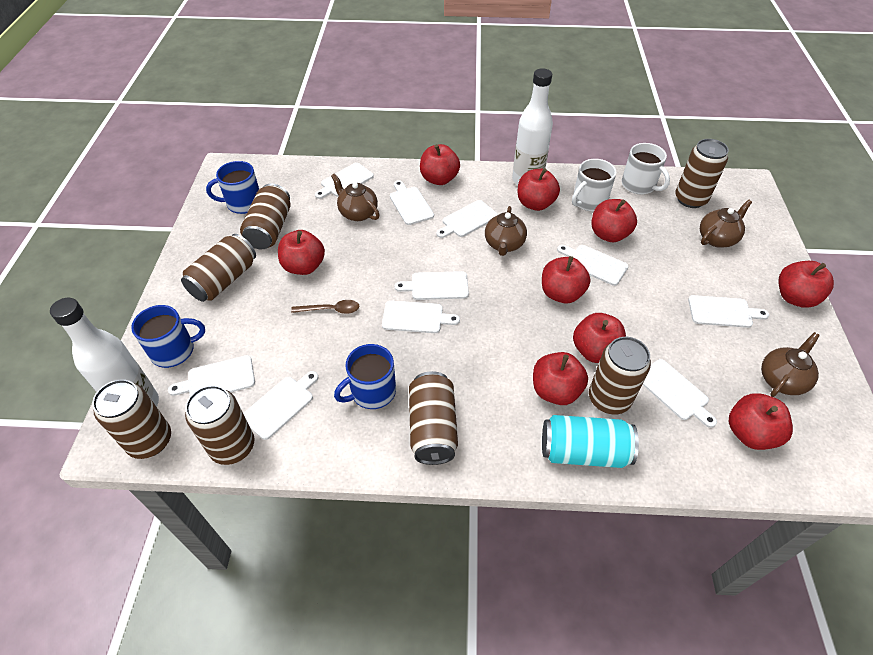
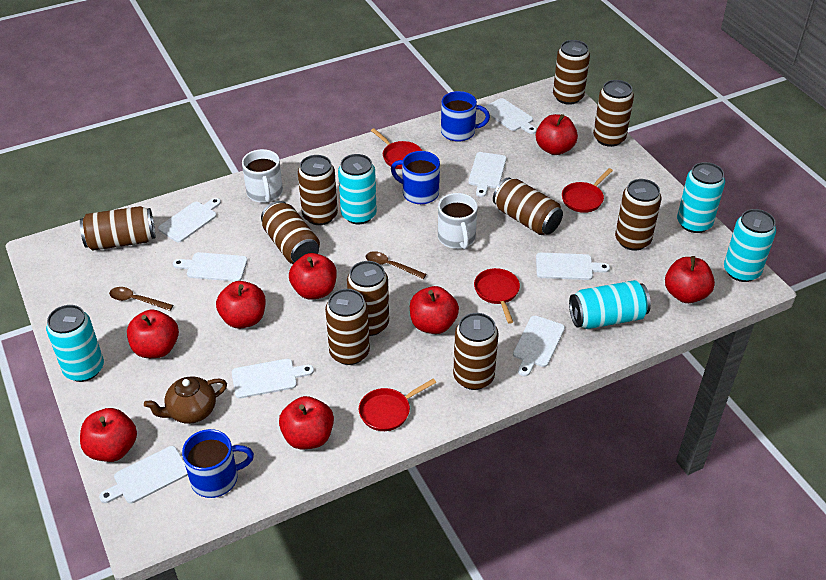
brown can: [92,379,171,459] [181,234,256,302] [185,385,254,465] [240,184,291,249] [409,371,458,465] [589,337,651,414] [675,139,729,208] = 7 -> [80,206,155,251] [261,201,320,264] [298,155,338,225] [325,289,370,365] [347,261,389,336] [453,313,499,390] [493,178,563,235] [553,40,590,105] [593,80,634,147] [615,179,661,251] = 10
brown spoon: [291,300,360,314] = 1 -> [109,287,173,311] [366,251,427,279] = 2
brown teapot: [331,173,379,221] [485,206,527,256] [700,200,752,248] [761,332,820,397] = 4 -> [144,376,227,424] = 1
red apple: [278,230,325,275] [420,144,460,185] [517,168,560,211] [533,352,588,405] [542,256,591,303] [573,313,626,363] [592,199,637,242] [729,393,793,450] [779,261,834,308] = 9 -> [80,408,137,462] [127,309,179,358] [216,281,266,329] [279,396,334,449] [289,253,337,300] [410,286,459,334] [536,114,578,155] [665,256,715,303] = 8
red pan: none = 0 -> [359,378,436,431] [371,128,422,169] [474,268,520,324] [562,168,613,213] = 4
turquoise can: [542,415,639,468] = 1 -> [46,305,104,382] [338,154,377,224] [569,280,651,329] [677,162,725,233] [724,209,776,282] = 5
white bottle: [50,298,159,407] [512,68,553,185] = 2 -> none = 0
white cutting board: [168,355,255,396] [243,371,319,440] [315,163,374,199] [382,301,460,333] [390,180,434,225] [395,271,469,300] [436,200,498,238] [557,245,629,286] [642,359,717,428] [688,295,769,328] = 10 -> [99,446,188,503] [158,198,221,242] [173,252,248,282] [232,359,314,398] [468,152,506,197] [484,98,537,134] [513,316,565,376] [536,253,610,280] = 8

